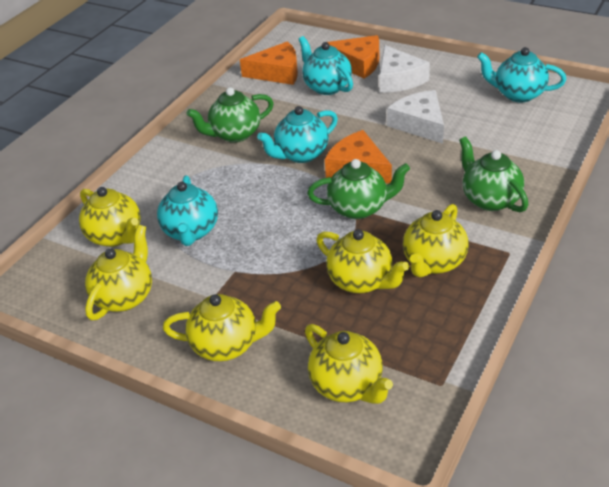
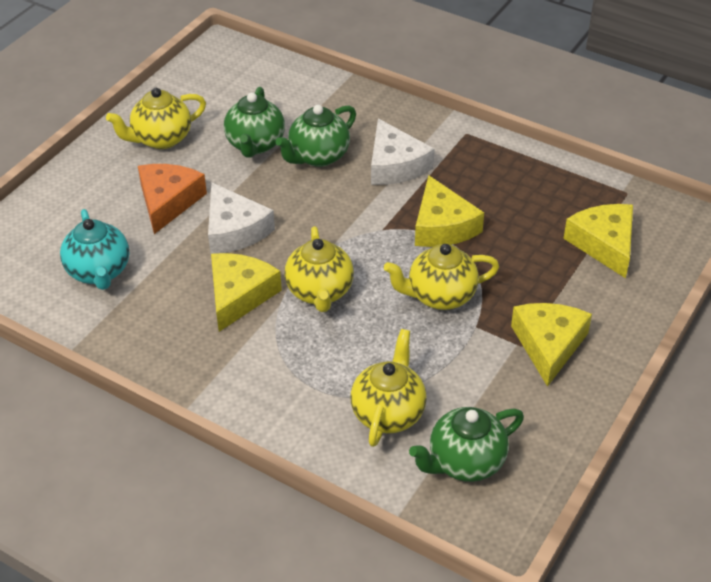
orange cheese: [240,41,298,85] [325,130,392,184] [327,35,379,79] = 3 -> [138,164,207,234] = 1
turquoise teapot: [157,175,218,246] [257,106,338,163] [299,36,353,95] [477,47,566,102] = 4 -> [60,209,129,290] = 1
yellow cheese: none = 0 -> [211,253,282,332] [415,175,484,247] [511,303,592,387] [563,204,633,278] = 4
yellow teapot: [79,187,141,247] [85,225,152,320] [163,294,281,361] [305,324,393,404] [316,229,409,293] [403,204,469,278] = 6 -> [106,88,206,149] [285,226,354,312] [350,329,427,447] [384,244,499,310] = 4

